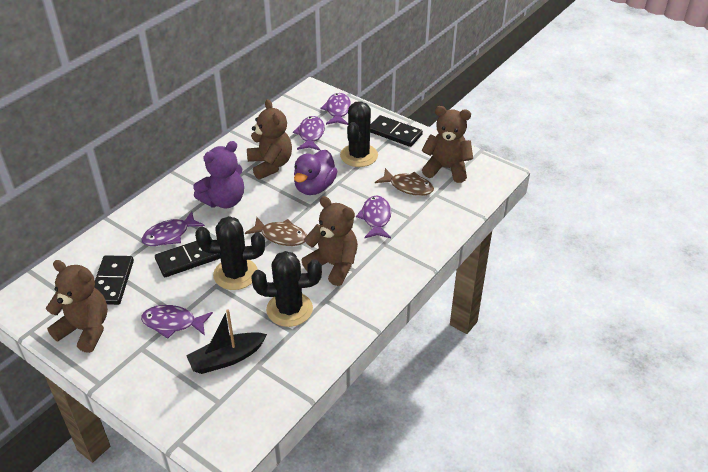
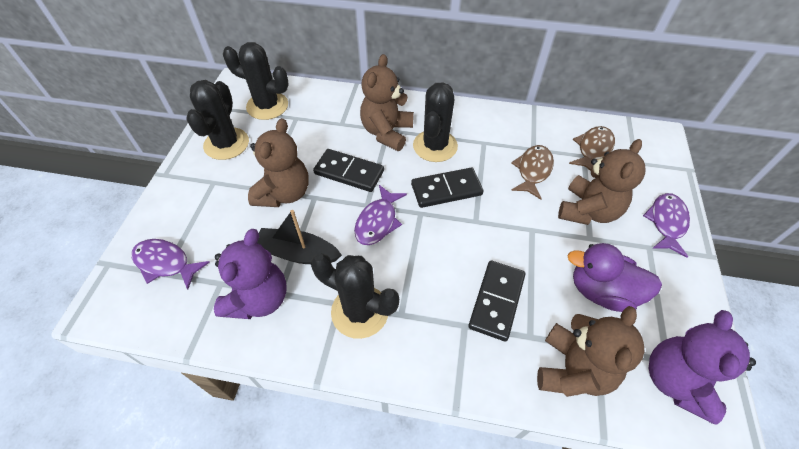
black cactus: [195,216,265,290] [252,251,322,327] [340,101,378,167] = 3 -> [186,80,249,160] [223,42,289,120] [311,253,399,339] [413,82,458,162] = 4
purple fish: [141,211,205,246] [141,305,213,339] [293,116,325,150] [320,93,351,125] [356,196,391,239] = 5 -> [131,239,210,290] [354,185,407,245] [643,193,690,258] = 3
purple teddy bear: [193,141,244,208] = 1 -> [214,229,287,319] [649,310,756,425] = 2

